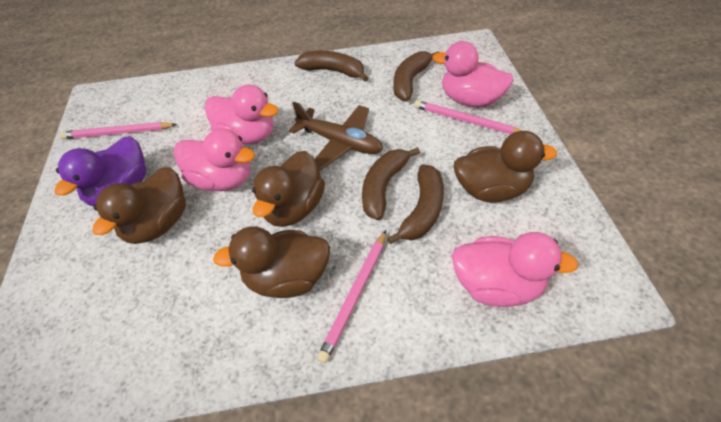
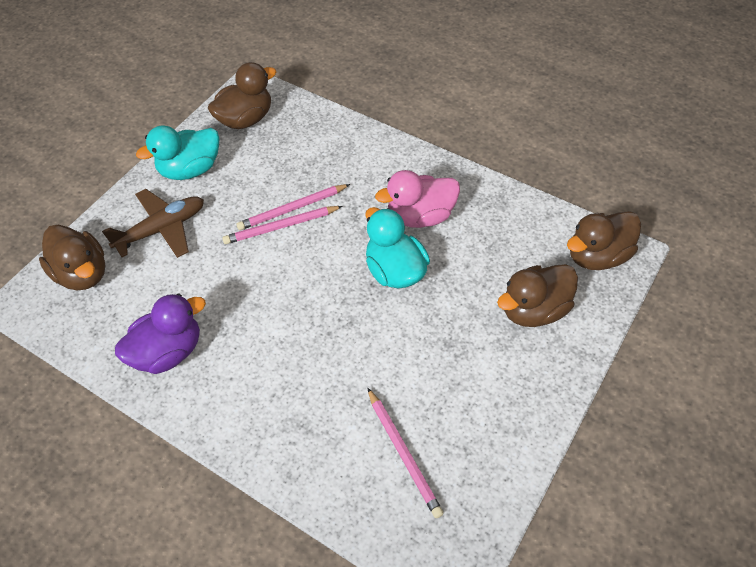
brown banana: [294,51,368,82] [362,147,420,220] [387,164,444,244] [393,51,439,101] = 4 -> none = 0
pink duck: [174,128,255,191] [205,84,278,144] [432,41,514,107] [452,232,579,307] = 4 -> [375,170,460,228] = 1
turquoise duck: none = 0 -> [136,126,219,180] [365,207,430,288] = 2

